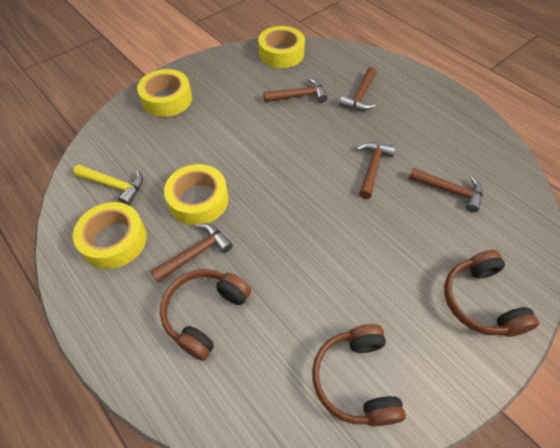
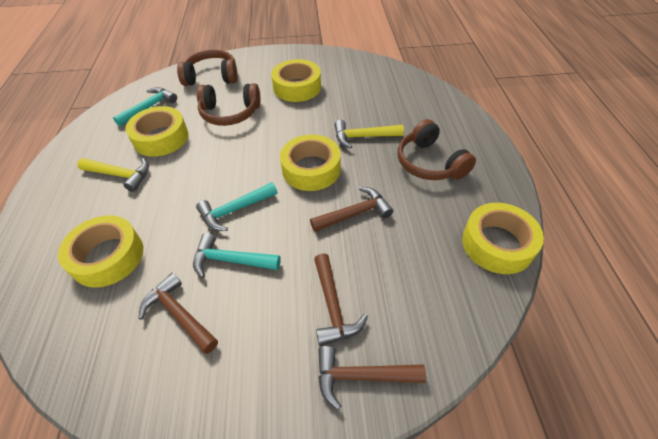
brown hammer: [150,224,233,283] [263,78,328,103] [339,67,377,111] [356,142,396,199] [408,168,483,213] = 5 -> [139,273,218,354] [310,187,393,232] [314,253,368,346] [318,346,426,410] = 4
turquoise hammer: none = 0 -> [113,87,177,127] [193,233,281,278] [196,182,277,231] = 3
yellow hammer: [73,165,143,205] = 1 -> [77,158,149,192] [334,120,404,149] = 2
yellow tape: [73,202,147,269] [137,69,192,117] [164,164,228,225] [258,26,305,68] = 4 -> [58,215,143,288] [125,106,188,157] [271,59,321,102] [280,134,341,191] [462,203,544,274] = 5

